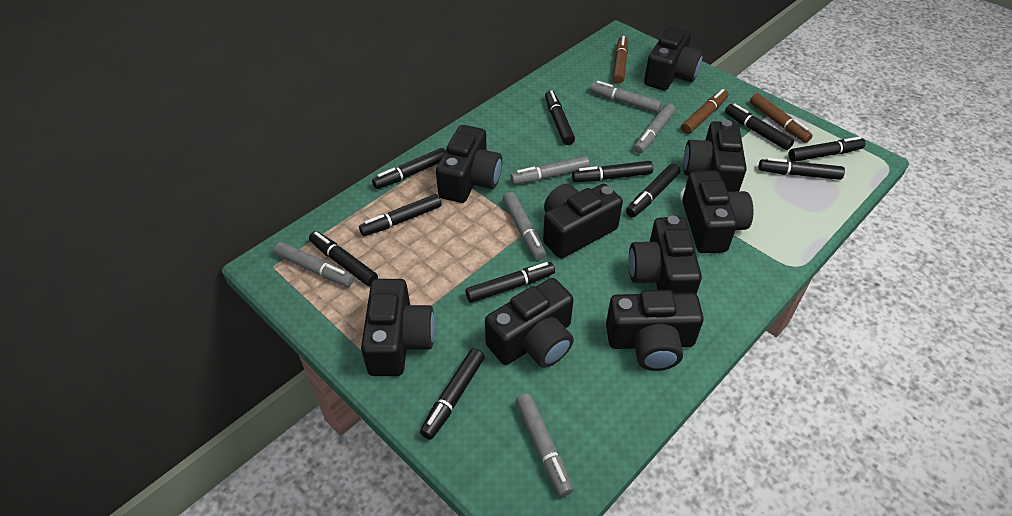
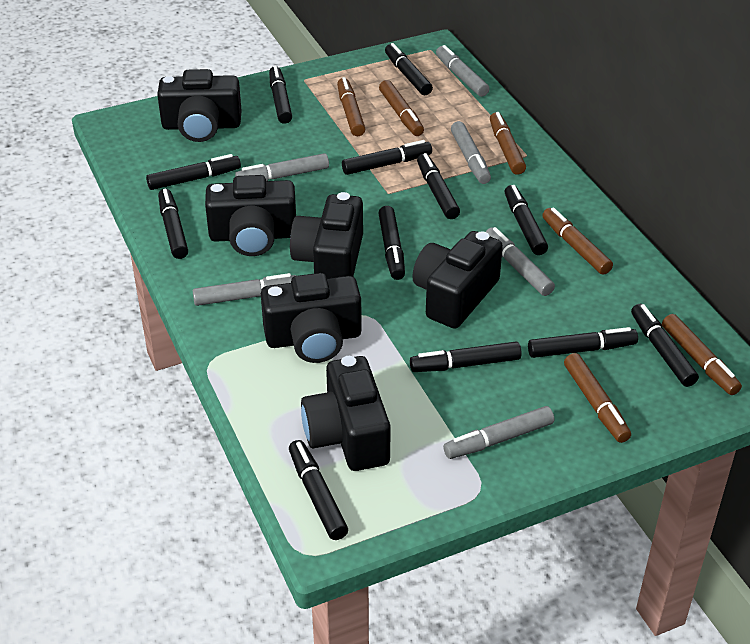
black camera: [361,279,435,376] [436,125,502,203] [485,278,574,368] [543,184,623,259] [606,290,704,371] [629,216,702,294] [644,26,703,90] [682,170,754,253] [683,120,747,192] = 9 -> [157,69,242,142] [205,175,296,256] [261,273,362,363] [290,192,363,278] [301,356,391,471] [412,231,503,329] = 6
black marker: [309,231,378,286] [359,194,442,236] [372,148,445,189] [420,348,485,440] [465,262,555,303] [545,90,575,145] [572,161,653,182] [626,163,680,217] [725,103,794,150] [759,158,845,180] [788,137,865,162] = 11 -> [146,154,241,190] [158,189,188,259] [269,66,292,124] [289,440,348,540] [342,140,432,175] [378,206,405,280] [385,43,433,95] [410,342,522,372] [417,153,460,219] [505,185,548,255] [528,327,638,358] [631,304,699,387] = 12
brown marker: [613,36,628,84] [681,89,728,134] [750,93,813,143] = 3 -> [337,77,365,136] [379,80,424,136] [490,112,526,175] [542,207,613,275] [564,353,631,443] [662,314,742,395] = 6

